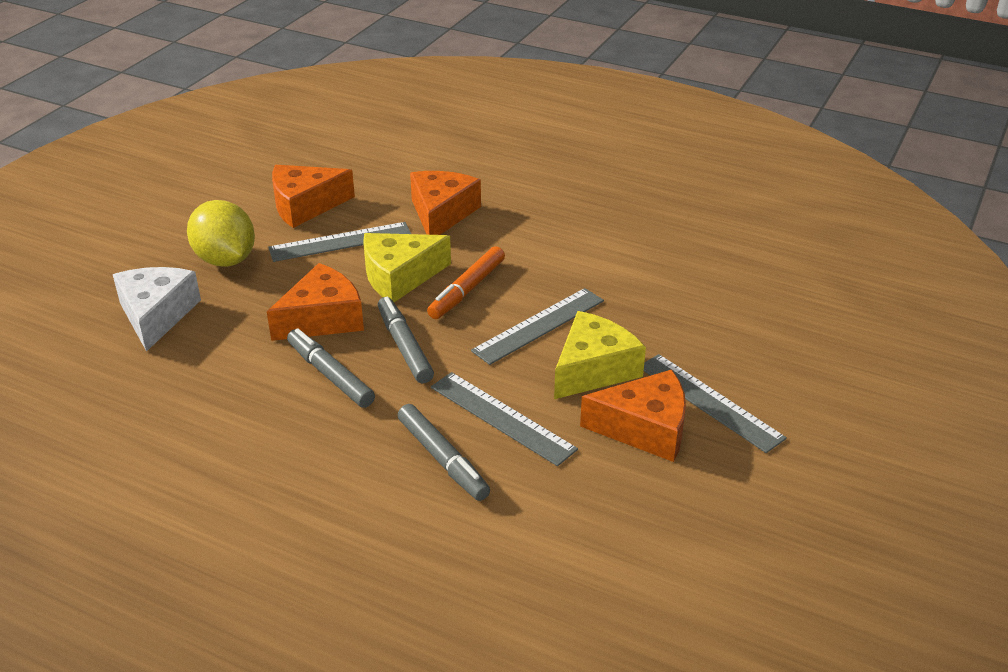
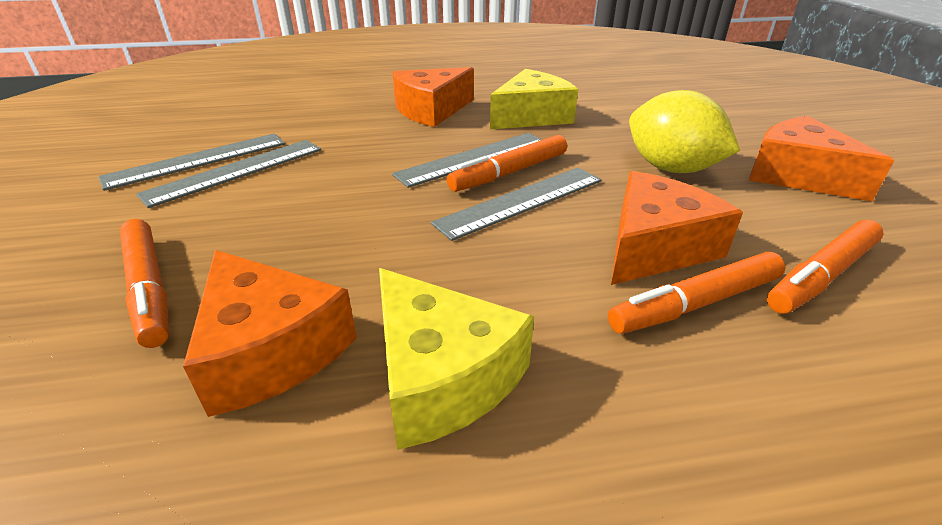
grey marker: [287,329,375,408] [378,297,434,384] [398,404,490,501] = 3 -> none = 0
orange marker: [427,246,505,319] = 1 -> [120,219,169,348] [447,135,567,192] [608,252,785,334] [767,220,884,314] = 4
white cheese: [113,267,201,352] = 1 -> none = 0

